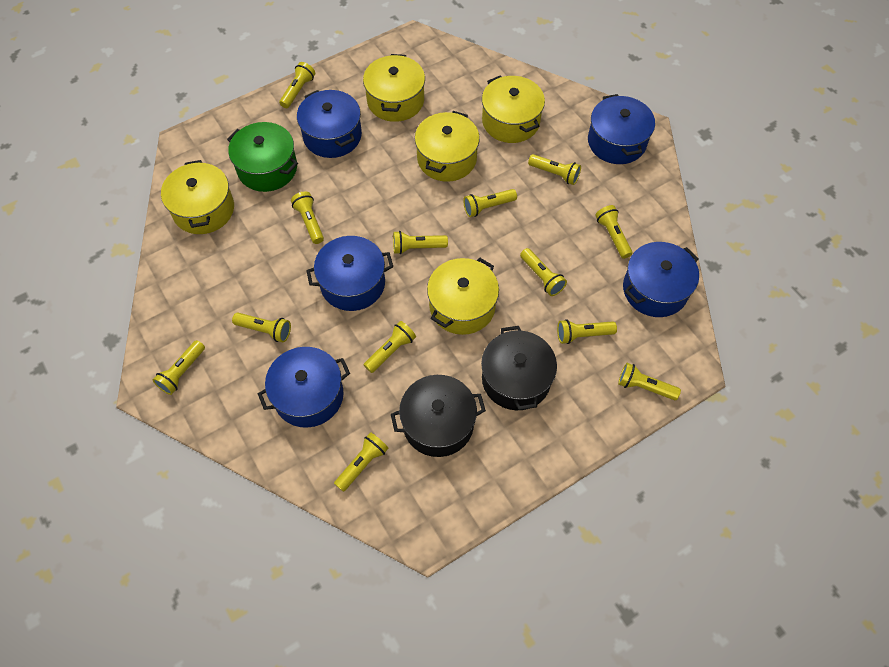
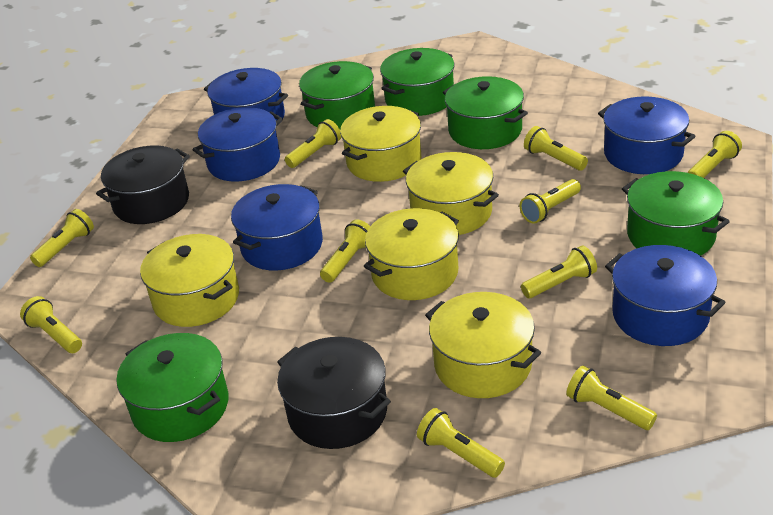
green pot: [227,122,298,192] = 1 -> [116,333,229,442] [299,61,375,129] [380,48,455,116] [443,76,528,149] [622,171,730,256] = 5
yellow flashlight: [153,340,205,395] [232,313,291,342] [279,62,315,108] [291,192,324,244] [334,432,389,492] [364,321,416,373] [393,231,448,254] [463,189,517,217] [520,248,567,296] [528,154,581,185] [557,319,617,344] [595,205,633,259] [618,363,681,400] = 13 -> [20,296,82,353] [30,209,94,267] [285,119,341,168] [320,219,370,283] [417,408,505,478] [520,179,581,224] [521,245,597,298] [524,126,588,171] [566,366,657,430] [687,131,742,178] = 10

